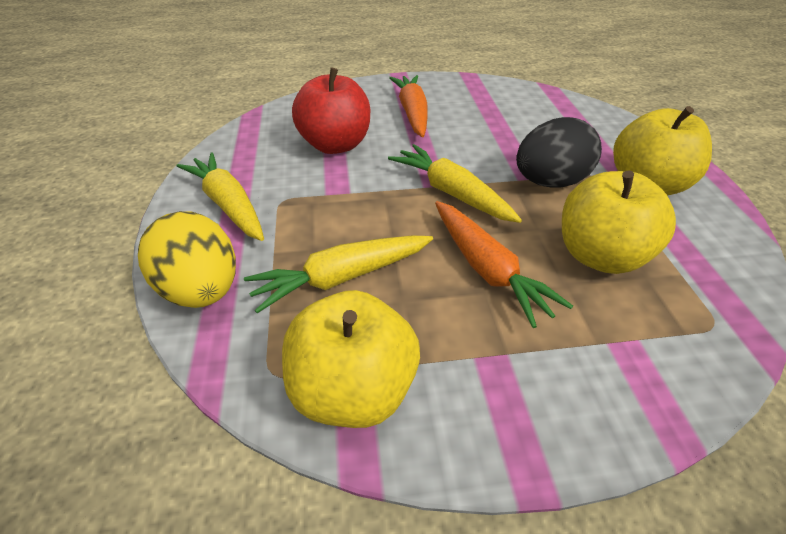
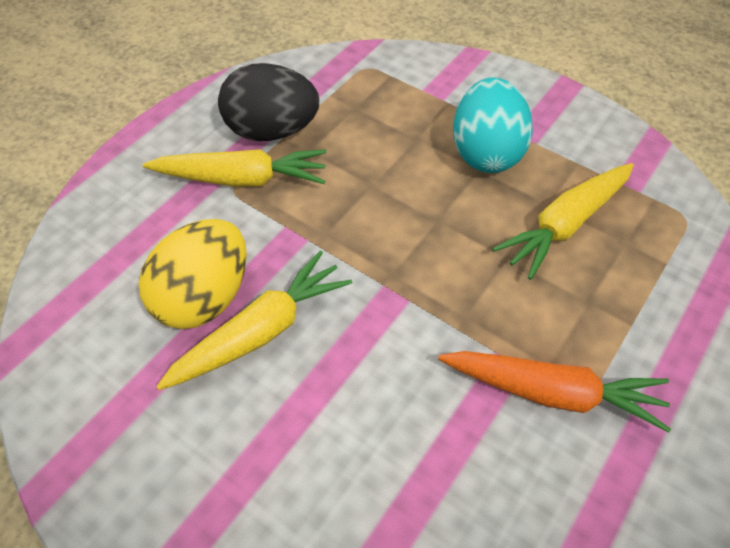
orange carrot: [389,75,428,137] [435,201,573,328] = 2 -> [438,351,671,432] = 1
red apple: [292,67,370,154] = 1 -> none = 0
turquoise egg: none = 0 -> [453,77,533,173] = 1
yellow apple: [282,290,420,428] [562,170,676,274] [613,106,712,195] = 3 -> none = 0

